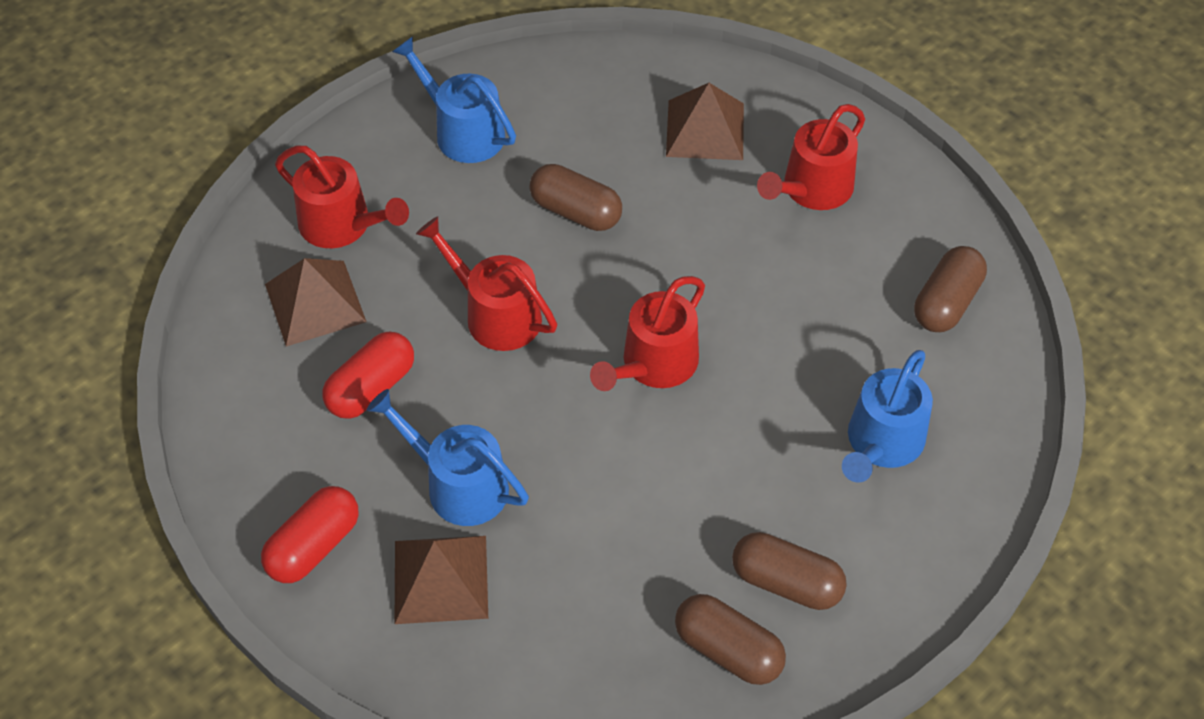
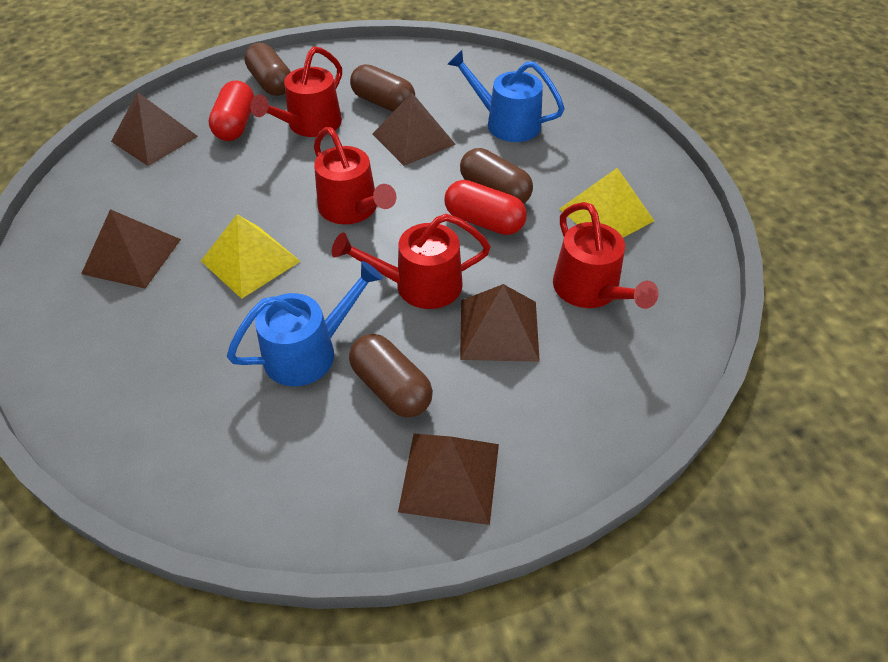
blue watering can: [367,389,529,526] [392,36,516,163] [842,350,933,483] = 3 -> [227,261,383,386] [447,50,565,142] = 2
brown pyramid: [265,258,367,347] [395,536,488,624] [666,83,744,160] = 3 -> [81,209,181,288] [111,92,198,166] [372,93,456,166] [398,434,499,525] [460,284,540,362] = 5
yellow pyramid: none = 0 -> [201,214,301,299] [560,168,654,238] = 2

